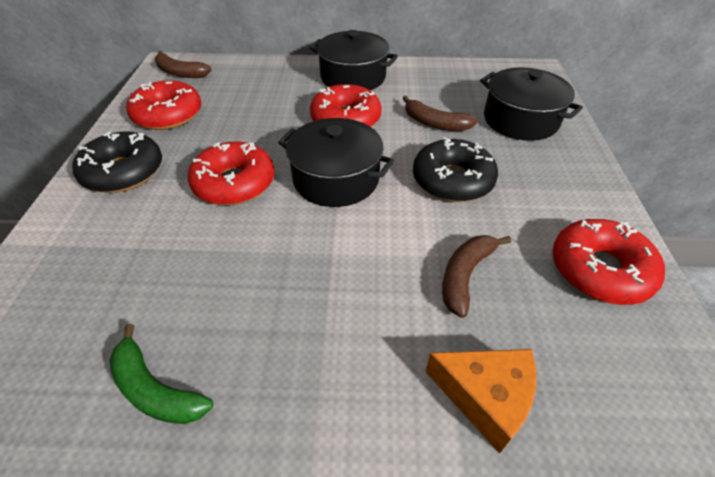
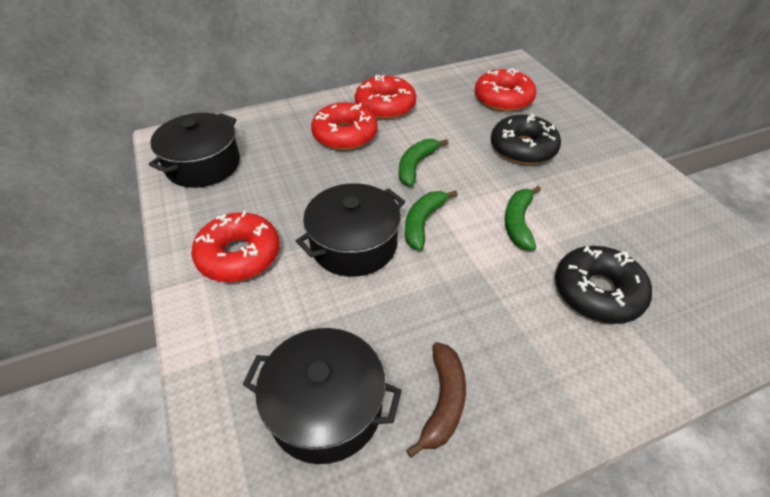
brown banana: [155,51,212,78] [403,96,478,131] [442,235,511,318] = 3 -> [406,342,466,458] = 1
green banana: [109,324,213,424] = 1 -> [399,139,448,187] [405,190,458,251] [505,186,541,251] = 3
orange cheese: [425,349,536,454] = 1 -> none = 0

